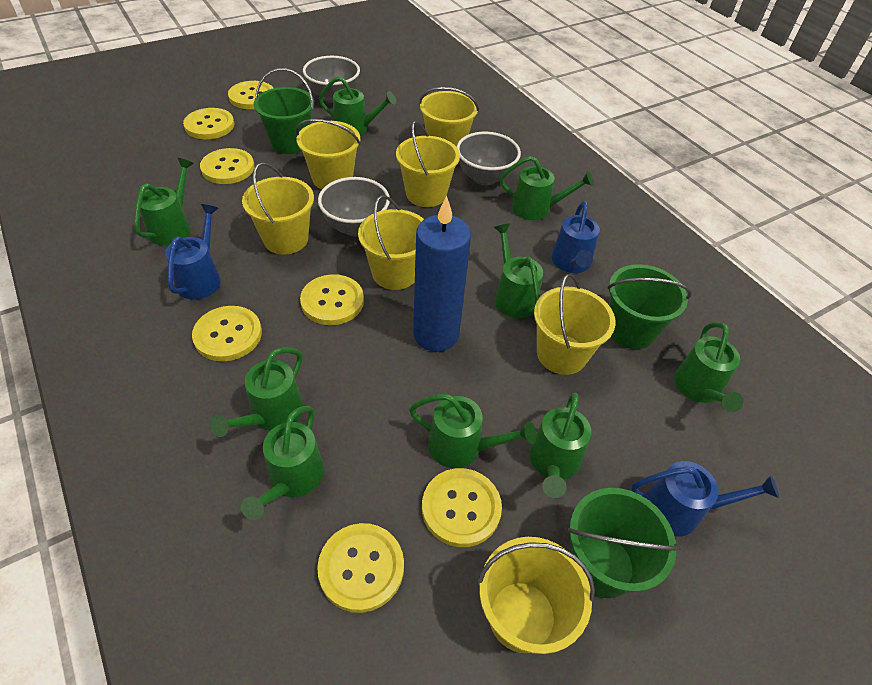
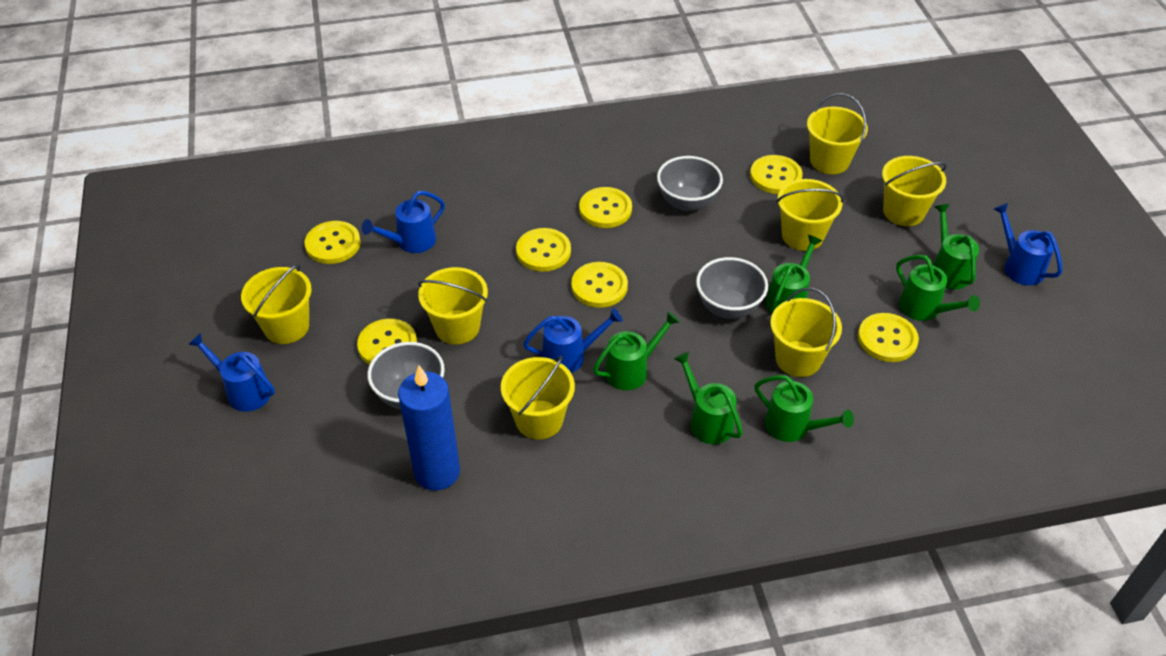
blue watering can: [165,204,221,300] [551,201,600,273] [631,461,779,537] = 3 -> [188,333,275,412] [362,191,445,253] [523,308,623,373] [994,203,1062,285] = 4
green bucket: [254,68,314,154] [567,488,681,598] [607,264,691,349] = 3 -> none = 0
green watering can: [134,158,194,246] [210,347,303,437] [241,406,324,520] [319,76,396,136] [409,394,537,468] [494,223,543,318] [500,156,594,220] [529,393,591,498] [674,322,744,412] = 9 -> [593,311,680,390] [674,352,743,444] [755,375,854,442] [766,235,822,313] [896,255,980,321] [933,204,979,289] = 6

